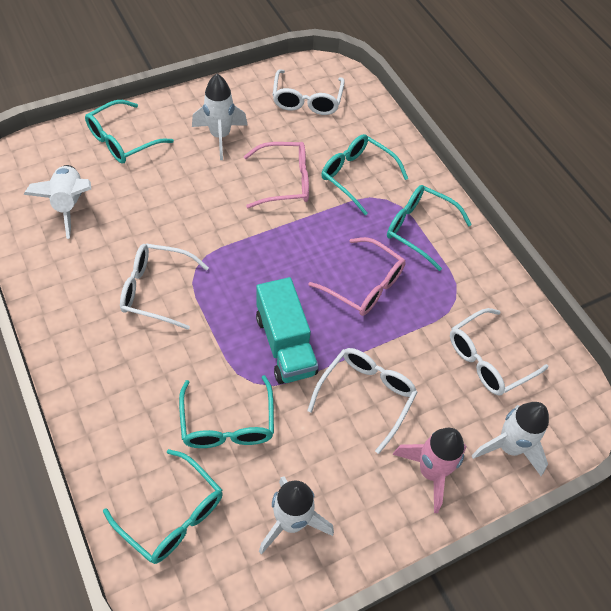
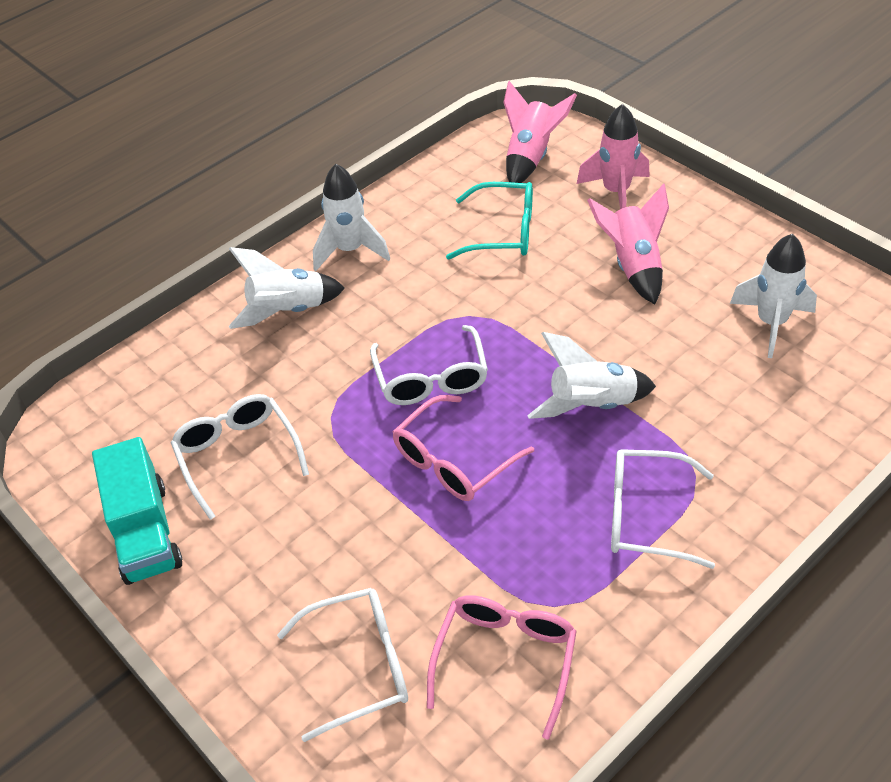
pink rocket: [393,428,467,513] = 1 -> [503,81,577,183] [577,104,650,209] [587,184,669,304] = 3
turquoise glasses: [85,100,174,163] [103,449,223,564] [179,375,274,448] [321,134,408,215] [387,185,472,271] = 5 -> [446,182,533,259] = 1

